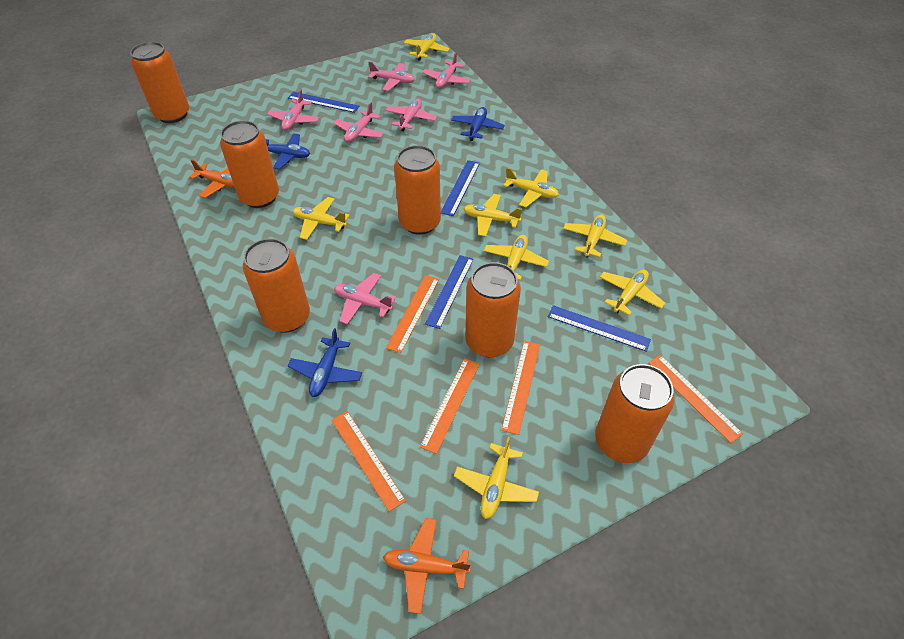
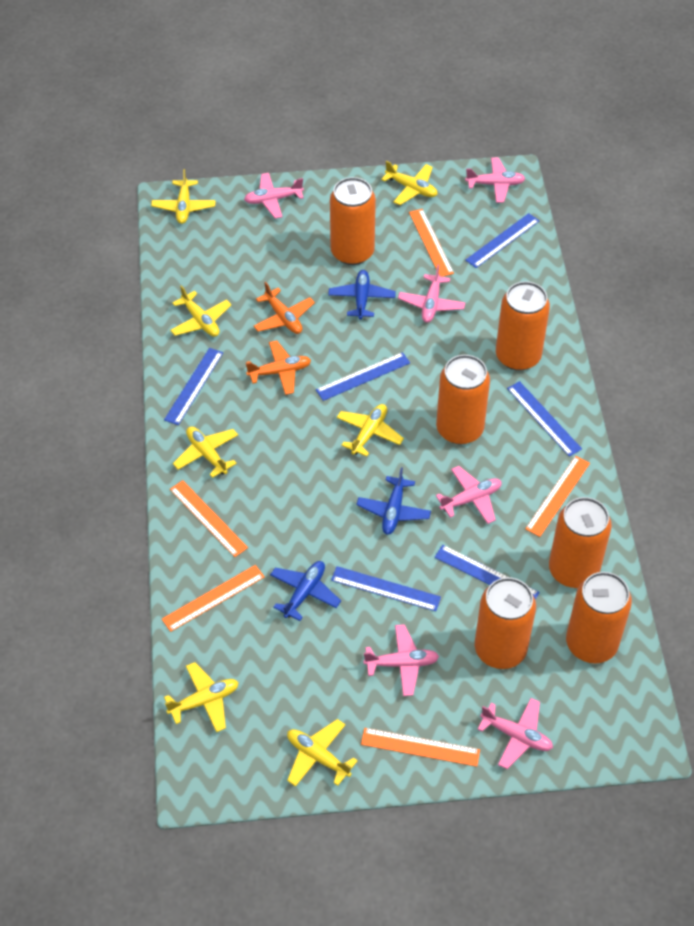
blue ruler: [288,92,360,113] [425,255,474,329] [441,160,480,216] [548,305,651,352] = 4 -> [164,348,223,425] [316,352,410,401] [331,566,441,611] [434,545,540,600] [465,213,539,268] [507,381,582,457] = 6
yellow plane: [293,197,350,240] [404,33,450,61] [454,437,539,519] [463,194,522,237] [484,235,549,280] [503,168,559,207] [563,214,627,258] [600,270,665,316] = 8 -> [151,169,216,224] [164,662,239,732] [170,285,232,337] [173,426,238,478] [287,719,358,787] [336,404,404,457] [381,161,438,205] = 7

